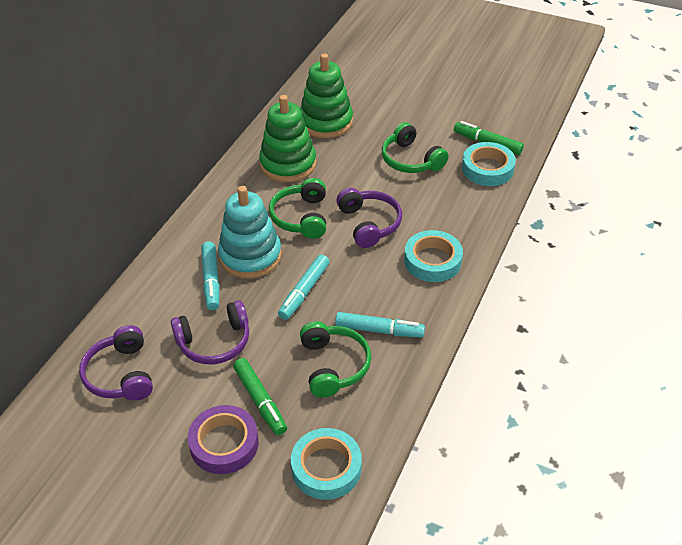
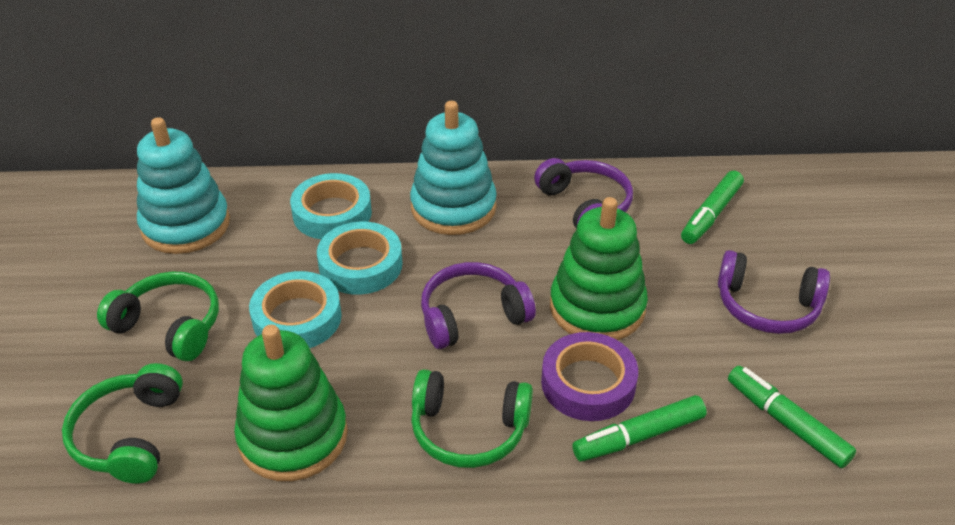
green marker: [233,358,287,435] [454,121,524,155] = 2 -> [572,395,707,462] [681,171,744,244] [728,366,857,468] = 3
turquoise marker: [201,241,220,310] [278,254,330,320] [335,312,425,338] = 3 -> none = 0
turquoise stacking toy: [218,186,282,279] = 1 -> [137,117,230,254] [410,101,497,235] = 2

